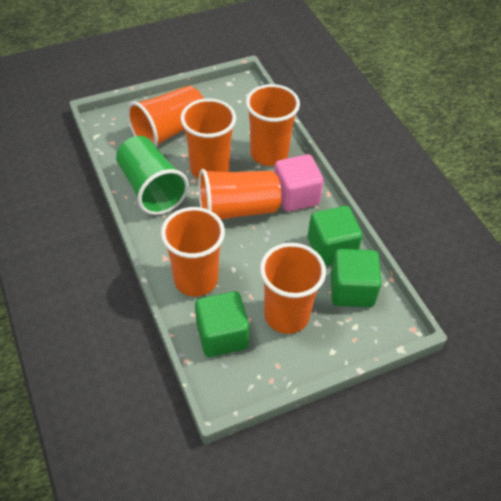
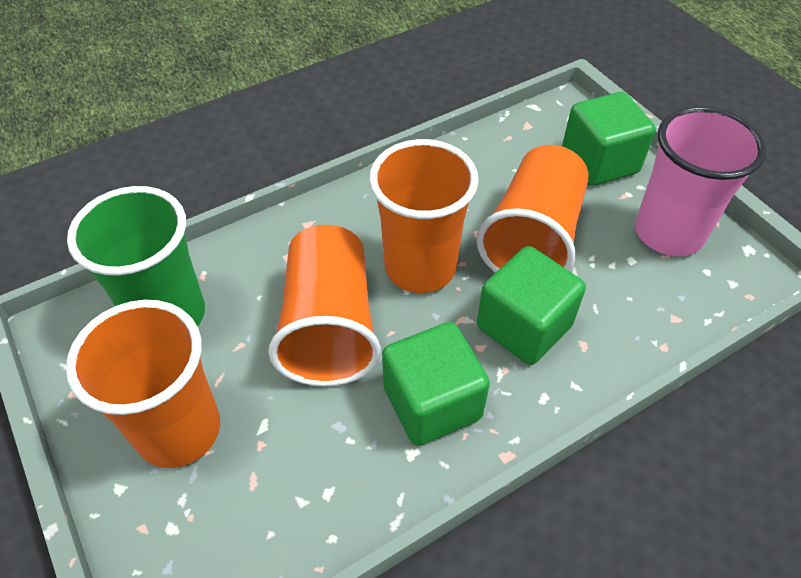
orange cup: [127,86,204,147] [161,207,225,296] [181,98,236,179] [198,169,281,220] [246,84,300,166] [260,243,326,334] = 6 -> [66,300,220,468] [268,225,381,386] [369,139,479,293] [476,145,589,273] = 4
pink cube: [274,154,324,212] = 1 -> none = 0
pink cup: none = 0 -> [635,106,766,256] = 1

